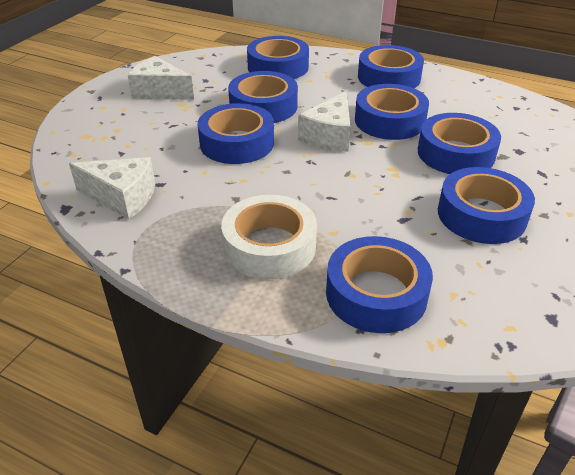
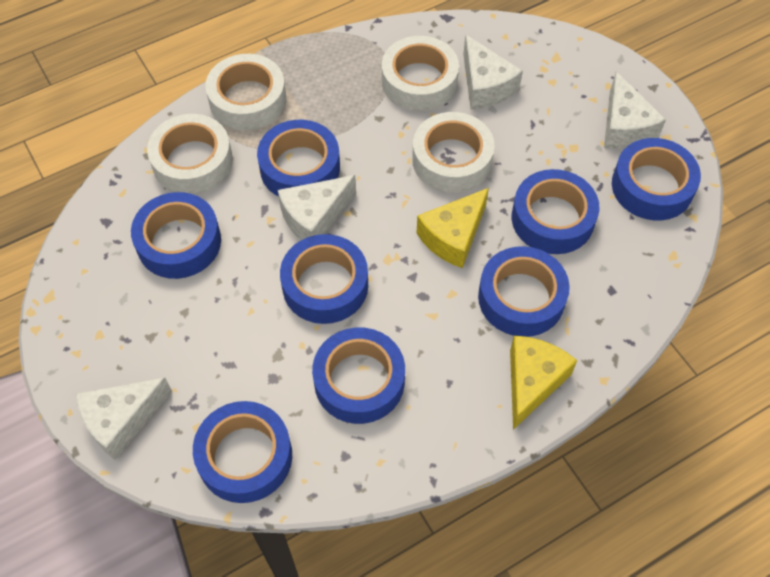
white cheese: [69,157,155,219] [128,56,194,100] [298,91,350,152] = 3 -> [76,378,172,460] [278,175,356,240] [463,34,523,109] [604,71,666,149] = 4
white tape: [221,195,317,279] = 1 -> [147,114,233,195] [205,54,286,130] [382,36,459,111] [412,112,494,193] = 4
yellow cheese: none = 0 -> [416,188,489,268] [510,336,577,430] = 2

